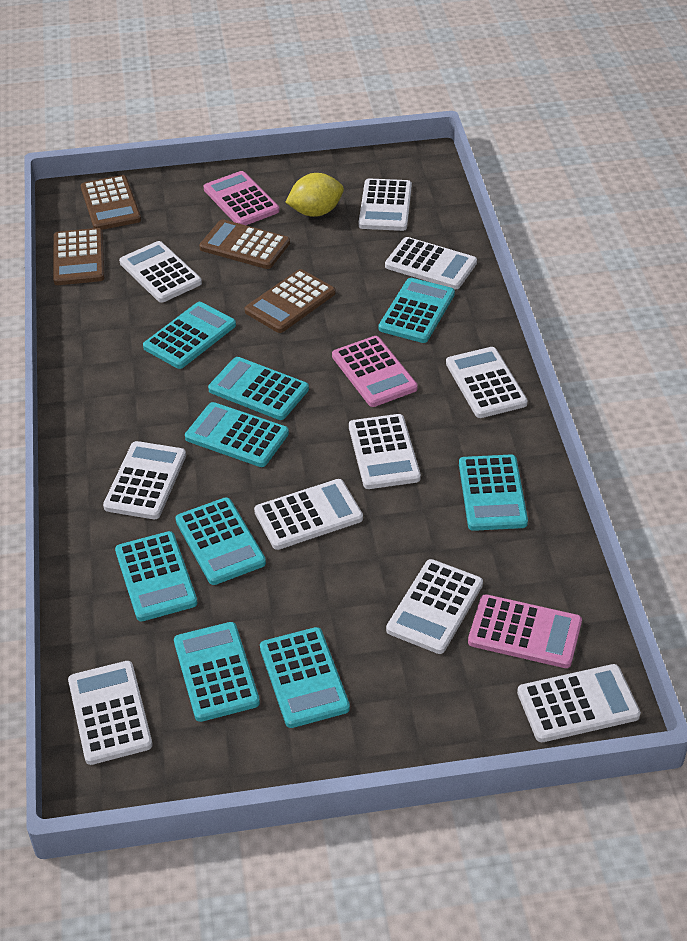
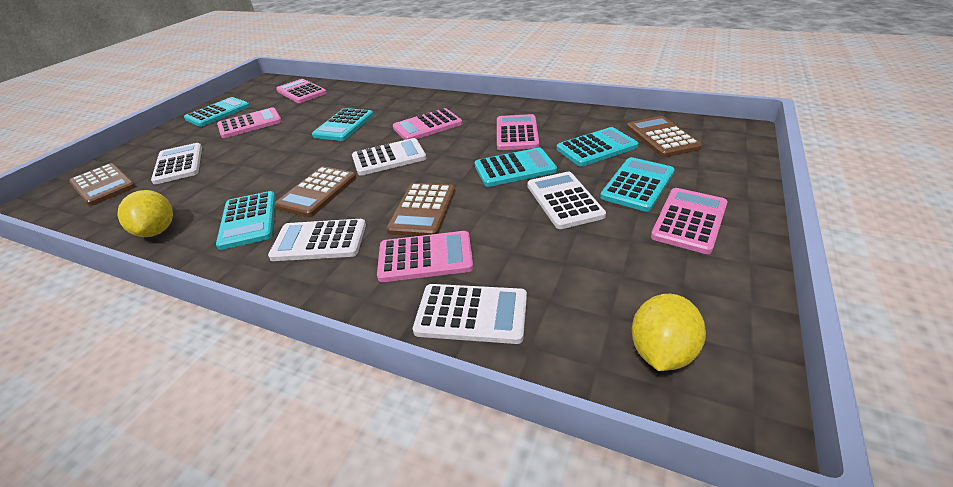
pink calculator: [204,171,280,225] [332,336,418,407] [468,594,582,668] = 3 -> [217,107,282,138] [276,79,327,103] [377,231,473,282] [393,108,462,140] [497,114,539,150] [651,188,727,254] = 6
turquoise calculator: [115,531,198,622] [143,302,236,369] [174,622,260,722] [176,497,266,585] [185,402,289,467] [208,357,309,420] [260,627,350,728] [379,278,455,343] [459,454,528,531] = 9 -> [184,97,250,127] [216,191,276,250] [312,108,373,141] [475,148,557,187] [557,127,639,166] [600,157,675,212] = 6
white calculator: [68,661,153,765] [103,441,186,519] [119,241,202,303] [254,479,363,550] [349,414,421,489] [359,178,412,231] [385,237,477,289] [386,559,483,654] [446,347,528,418] [517,664,641,742] = 10 -> [151,143,202,184] [268,219,366,261] [352,138,426,176] [413,284,527,344] [528,172,606,229] = 5
yellow lemon: [285,173,344,217] = 1 -> [117,190,173,237] [632,294,706,371] = 2

